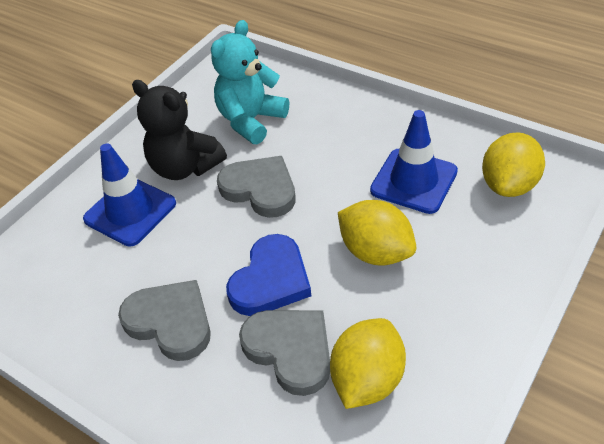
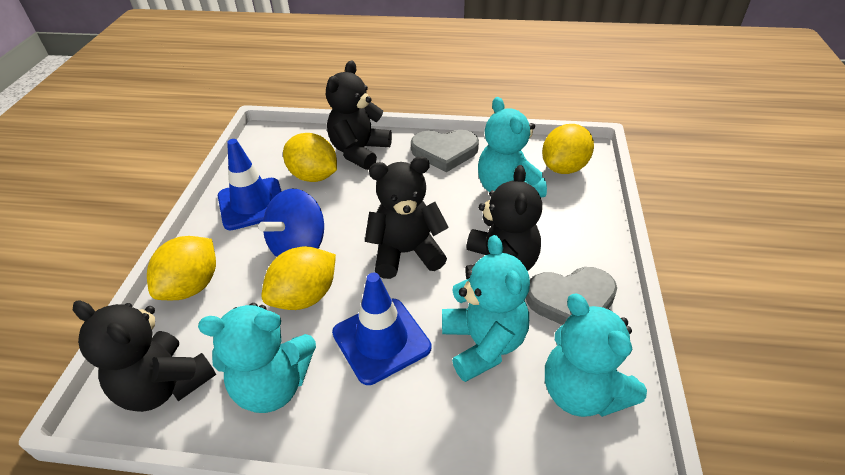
black teddy bear: [132,80,227,180] = 1 -> [73,300,216,412] [326,60,392,170] [365,156,449,279] [465,165,542,279] = 4
blue heart: [226,234,311,316] = 1 -> none = 0
blue spinning top: none = 0 -> [258,189,324,257] = 1
grey heart: [118,280,211,361] [217,156,296,218] [239,310,330,396] = 3 -> [411,130,479,172] [526,267,617,325] = 2
turquoise teddy bear: [211,20,289,144] = 1 -> [198,303,316,413] [442,235,530,382] [478,97,547,197] [545,293,647,417] = 4
yellow lemon: [330,318,406,409] [338,200,416,265] [482,132,545,197] = 3 -> [147,236,216,300] [261,246,336,310] [283,133,337,182] [542,124,594,174] = 4

